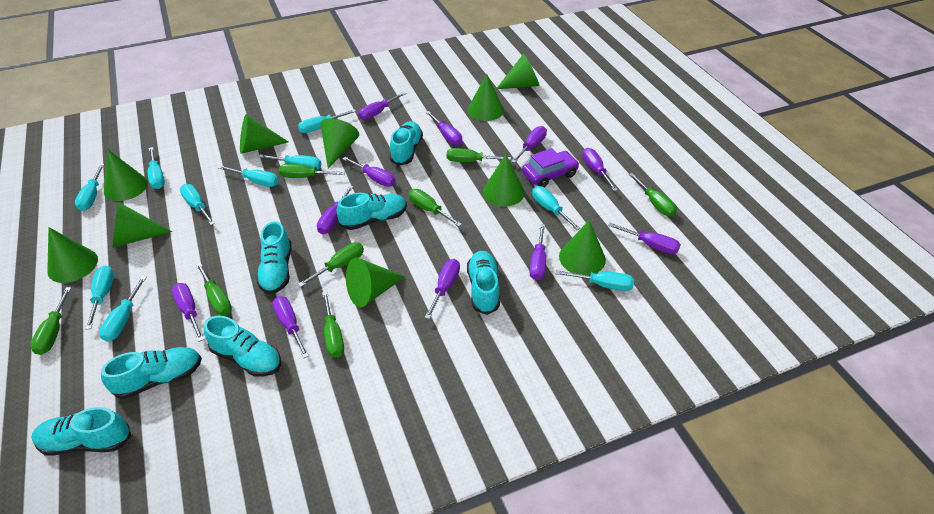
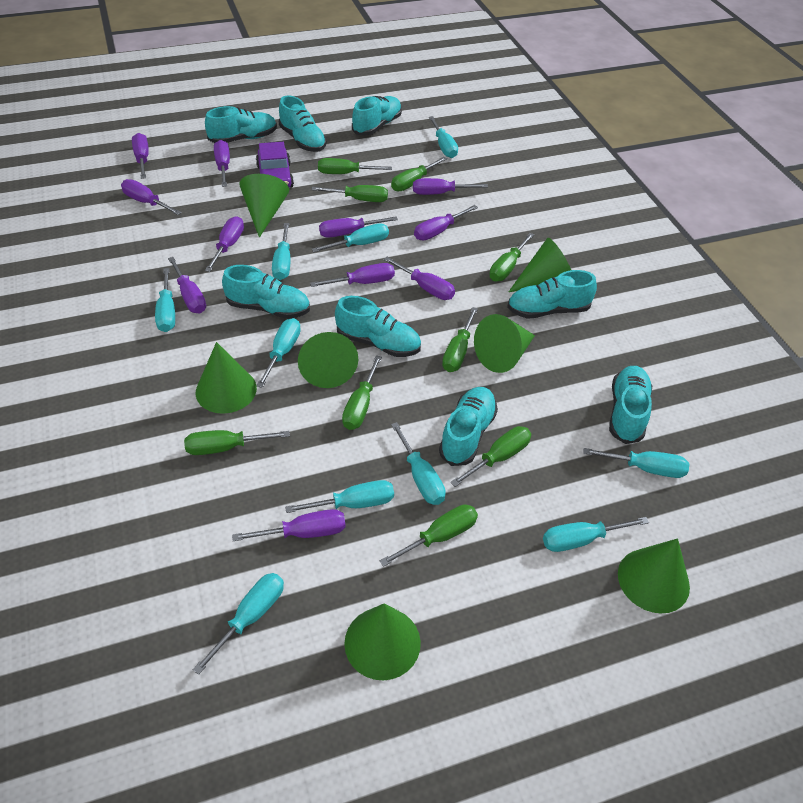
green cone: [47,227,98,283] [104,149,148,201] [113,202,172,248] [240,114,288,154] [320,118,359,169] [346,258,405,307] [468,74,504,121] [483,154,525,206] [496,53,539,89] [559,220,606,275] = 10 -> [196,342,257,414] [239,174,289,238] [298,332,358,388] [344,604,421,680] [474,314,535,373] [509,238,571,292] [618,538,690,614] = 7
green screwdriver: [30,287,71,355] [195,262,232,316] [279,164,345,178] [298,242,364,287] [322,291,344,358] [409,189,462,227] [447,148,511,162] [629,173,677,217] = 8 -> [184,430,290,455] [311,185,388,202] [318,158,392,174] [342,355,382,430] [380,504,478,567] [391,157,447,192] [442,307,478,372] [451,426,531,487] [489,233,534,282] = 9
turquoise shoe: [31,407,131,456] [101,347,202,399] [204,316,281,377] [256,221,292,294] [337,193,407,230] [390,121,423,166] [467,251,500,315] = 7 -> [205,106,277,143] [222,265,310,319] [279,95,326,152] [335,296,421,357] [352,96,402,136] [439,387,498,466] [507,270,597,319] [609,366,652,444] = 8

